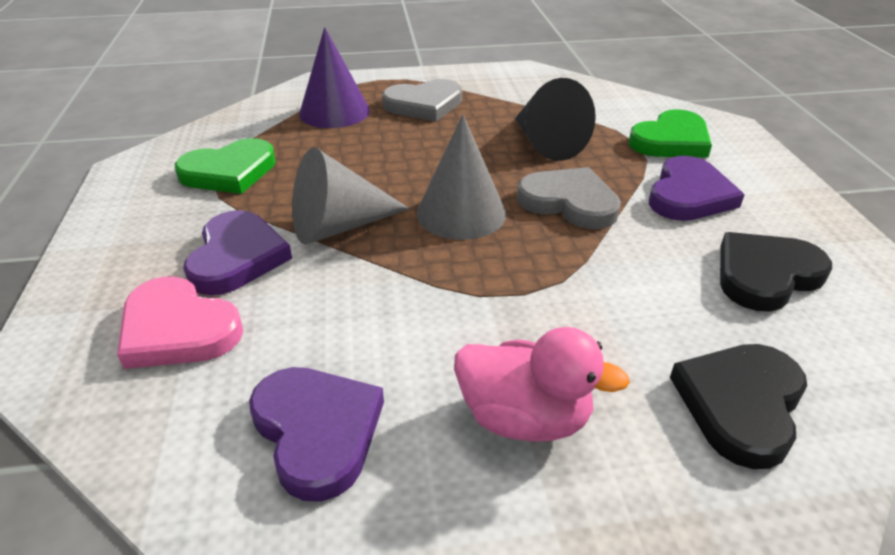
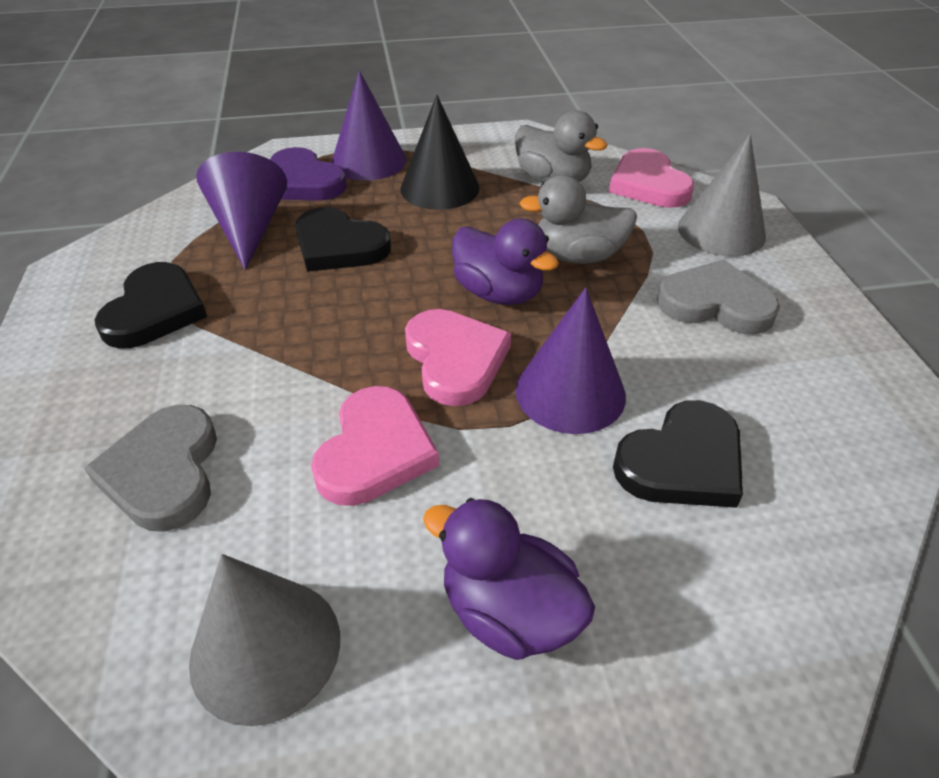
black heart: [670,344,807,469] [720,232,832,312] = 2 -> [94,262,207,349] [295,207,391,272] [613,400,743,508] = 3
green heart: [175,138,276,194] [628,109,712,158] = 2 -> none = 0
grey duck: none = 0 -> [515,110,607,183] [519,175,637,264] = 2
pink duck: [454,327,630,442] = 1 -> none = 0
pink heart: [117,276,243,369] = 1 -> [311,386,439,506] [405,309,511,406] [609,148,694,208] = 3
purple cone: [299,27,370,128] = 1 -> [196,152,287,270] [332,70,407,181] [516,288,626,434] = 3
purple duck: none = 0 -> [423,498,595,660] [452,218,559,305] = 2
purple heart: [183,210,292,295] [249,367,384,502] [649,156,745,221] = 3 -> [270,147,347,201] = 1

